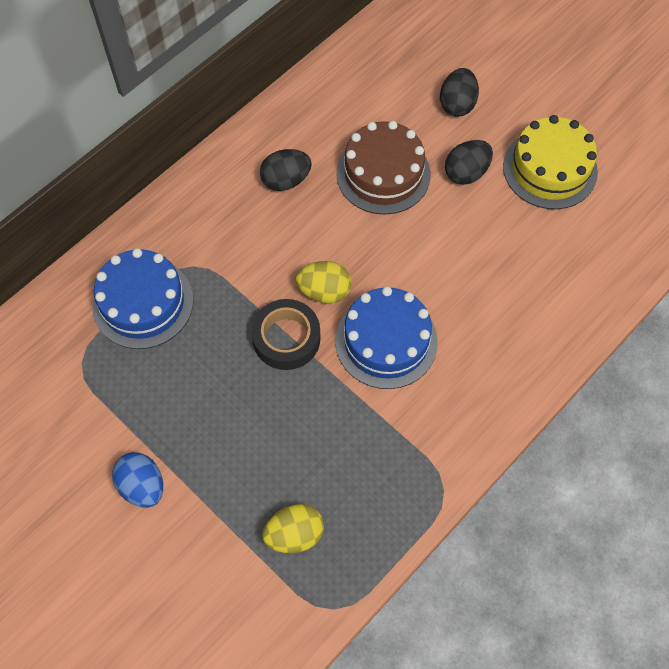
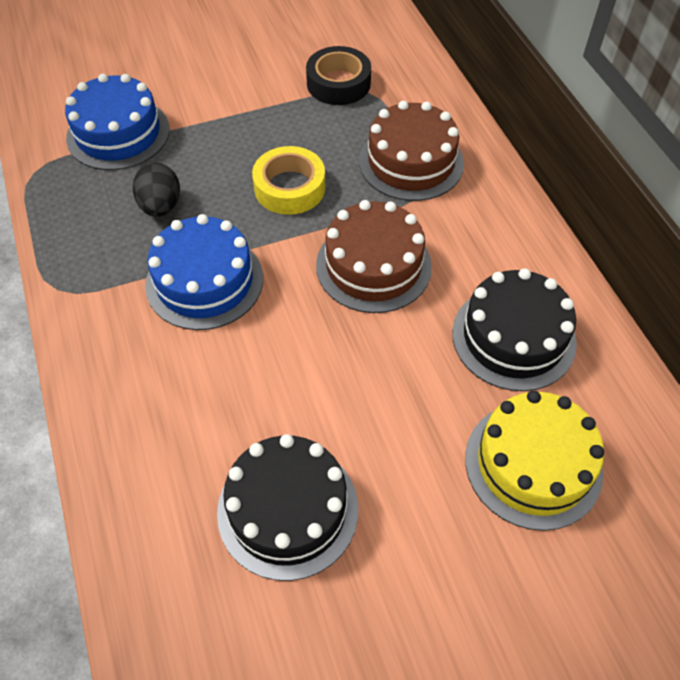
black cake: none = 0 -> [217,434,358,581] [452,268,577,391] = 2
black egg: [260,149,312,191] [440,68,479,117] [445,140,493,185] = 3 -> [133,163,180,217] = 1
blue egg: [112,452,163,508] = 1 -> none = 0
brown cake: [336,121,431,215] = 1 -> [316,200,432,313] [359,101,464,201] = 2
yellow egg: [262,504,324,553] [296,261,352,304] = 2 -> none = 0
yellow tape: none = 0 -> [252,146,325,215] = 1

